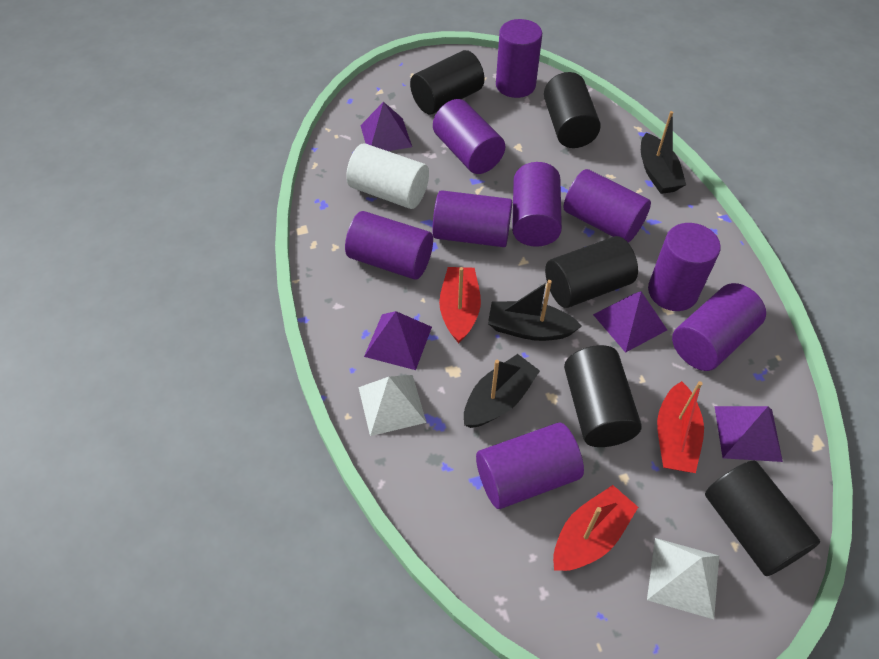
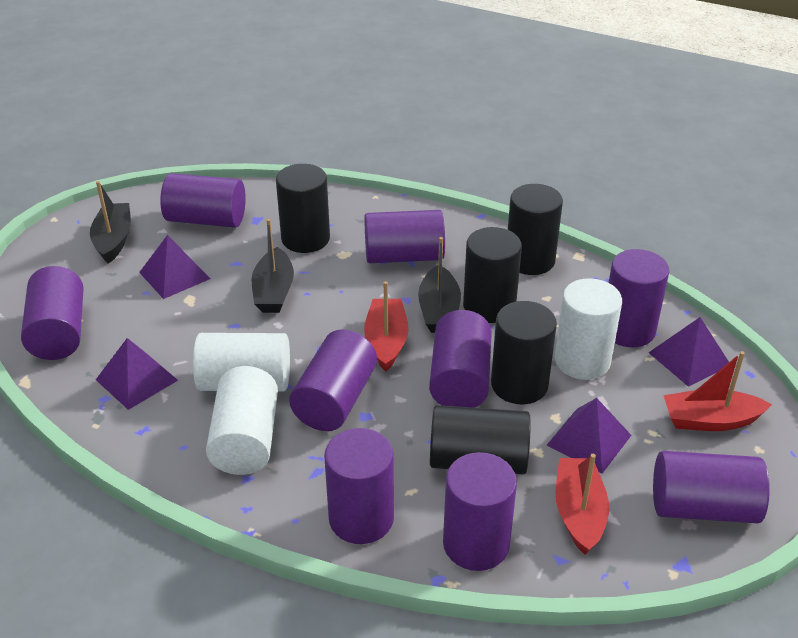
white cylinder: [346,144,429,209] = 1 -> [193,333,290,391] [206,366,278,475] [555,278,622,380] = 3
white pyramid: [358,375,426,436] [647,538,719,619] = 2 -> none = 0

